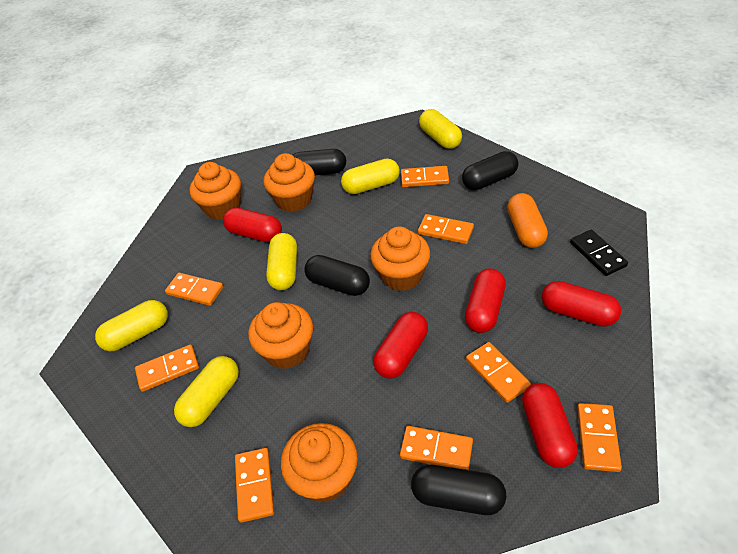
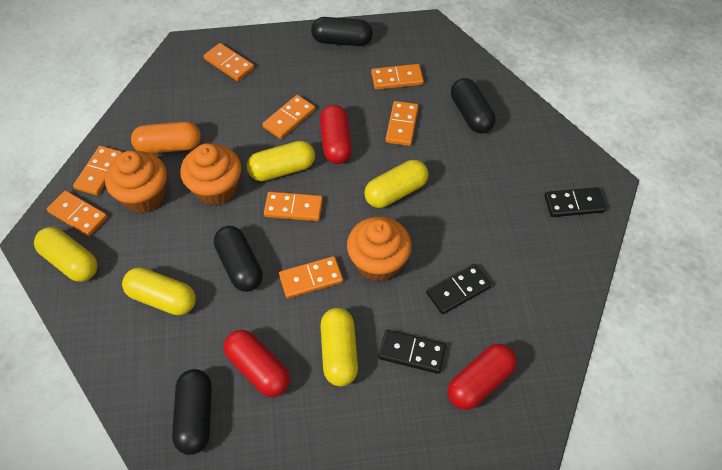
black domino: [570,230,628,276] = 1 -> [378,330,446,374] [426,264,491,314] [545,187,606,217] = 3
orange cupcake: [189,162,241,220] [248,302,313,369] [263,153,315,212] [281,423,358,502] [370,226,430,291] = 5 -> [105,151,167,213] [180,143,241,206] [347,217,411,282] = 3
red capsule: [223,208,282,242] [373,312,428,379] [465,268,506,333] [522,383,578,468] [541,281,621,327] = 5 -> [224,330,290,397] [320,105,352,164] [448,344,517,410] = 3

